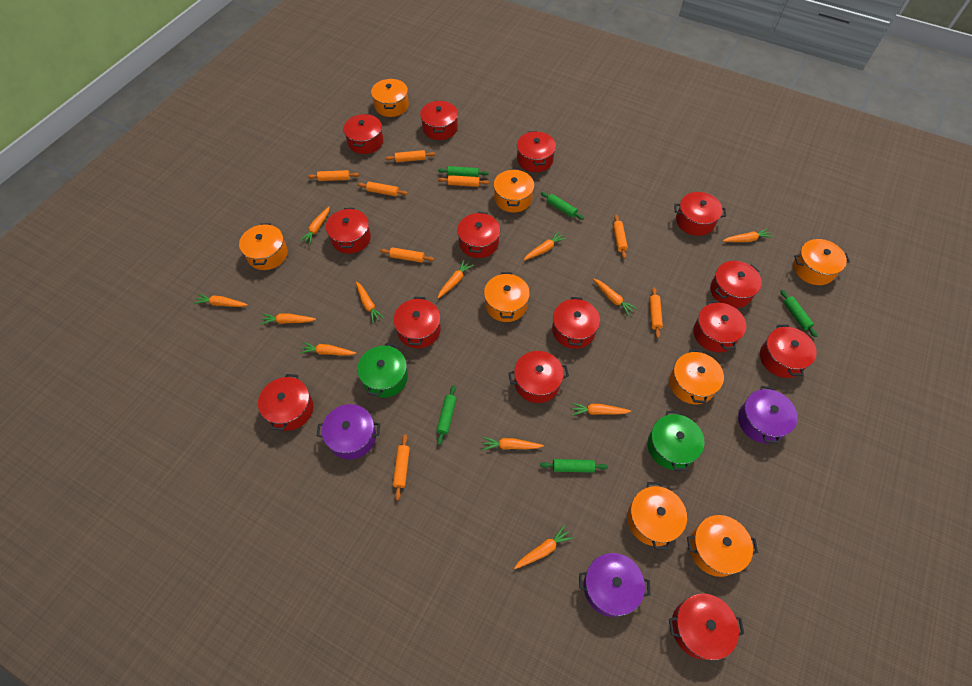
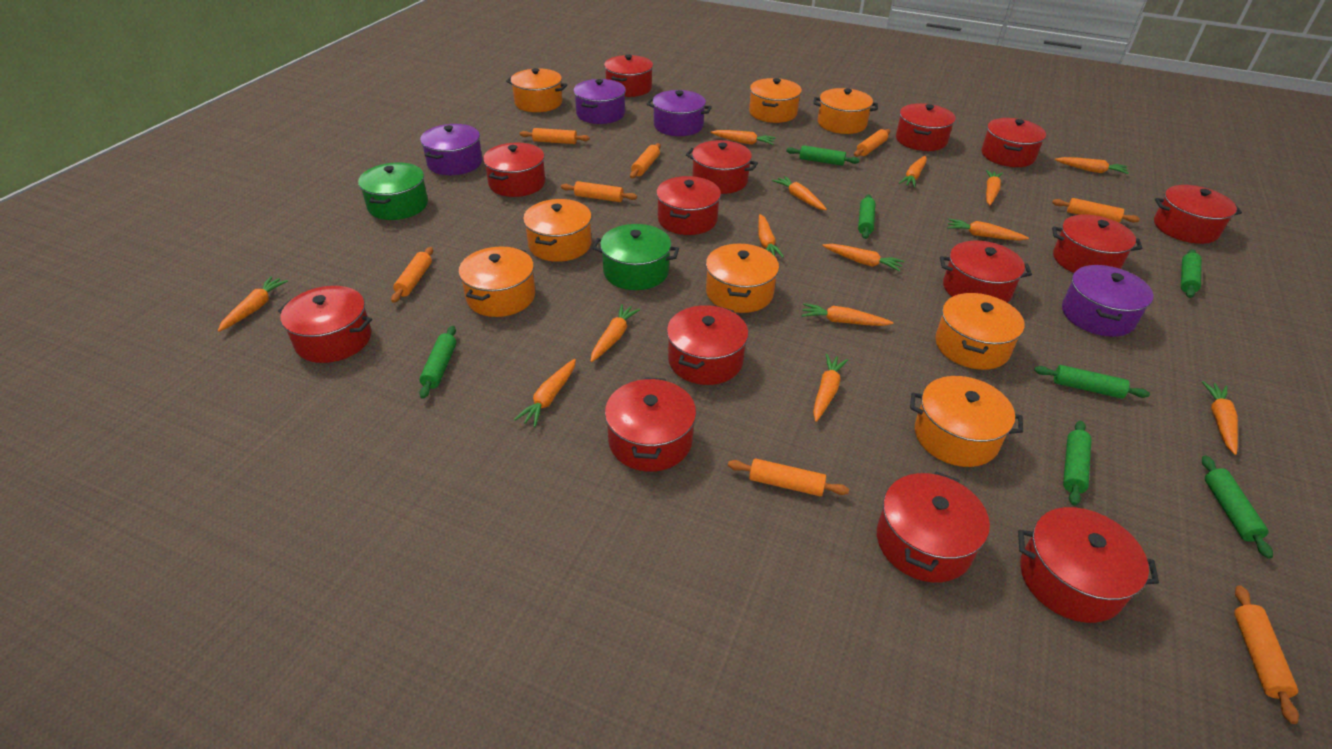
green rolling pin: [436,385,457,445] [438,166,489,177] [540,459,608,473] [541,192,584,220] [780,290,817,337] = 5 -> [419,326,456,399] [786,145,860,166] [858,194,875,239] [1034,365,1150,399] [1063,421,1091,506] [1181,249,1201,298] [1202,455,1273,559] = 7
orange carrot: [193,294,248,307] [260,313,316,325] [299,342,356,356] [300,207,330,244] [356,281,384,323] [438,260,474,298] [482,437,544,451] [514,525,573,569] [524,231,566,260] [571,403,631,416] [593,279,637,316] [723,228,773,242] = 12 -> [218,277,288,332] [514,359,576,427] [591,304,641,362] [711,130,776,145] [759,214,784,258] [772,176,827,210] [802,303,893,326] [813,354,848,422] [822,244,904,272] [899,156,927,188] [947,219,1029,241] [986,170,1003,205] [1055,157,1129,174] [1202,381,1238,455] = 14
purple pot: [317,404,380,460] [579,553,650,617] [738,386,798,444] = 3 -> [420,124,482,175] [573,79,626,124] [647,90,712,136] [1062,265,1154,337] = 4

